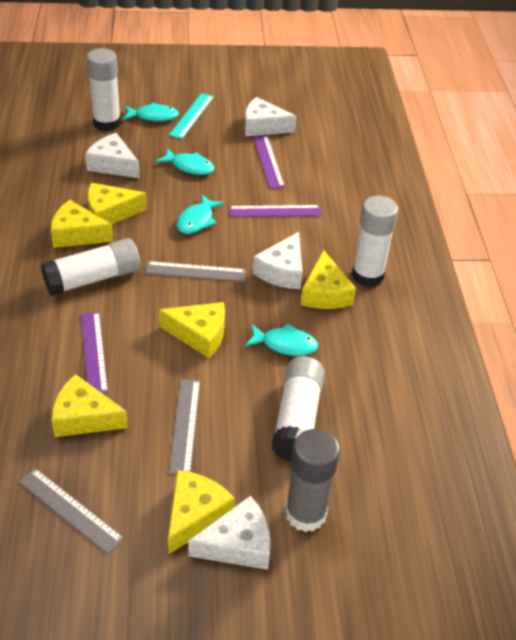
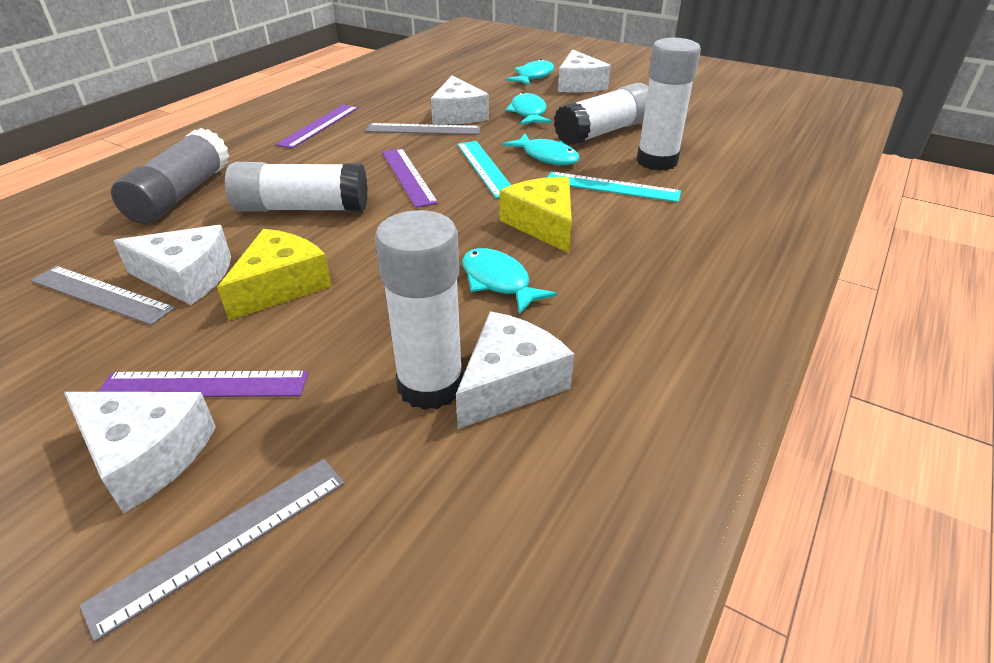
turquoise ruler: [169,93,214,139] = 1 -> [457,141,511,198] [548,172,681,202] = 2
white cheese: [85,133,140,178] [188,496,271,570] [244,97,296,137] [253,232,302,289] = 4 -> [64,392,216,514] [114,225,231,305] [431,76,489,124] [456,311,574,429] [558,49,611,92] = 5
yellow cheese: [51,200,114,248] [51,374,128,437] [87,183,147,224] [159,302,225,358] [168,470,235,554] [300,250,356,309] = 6 -> [217,229,332,320] [500,177,572,253] = 2

